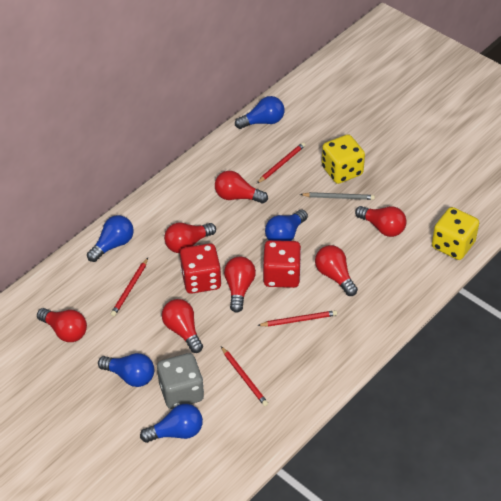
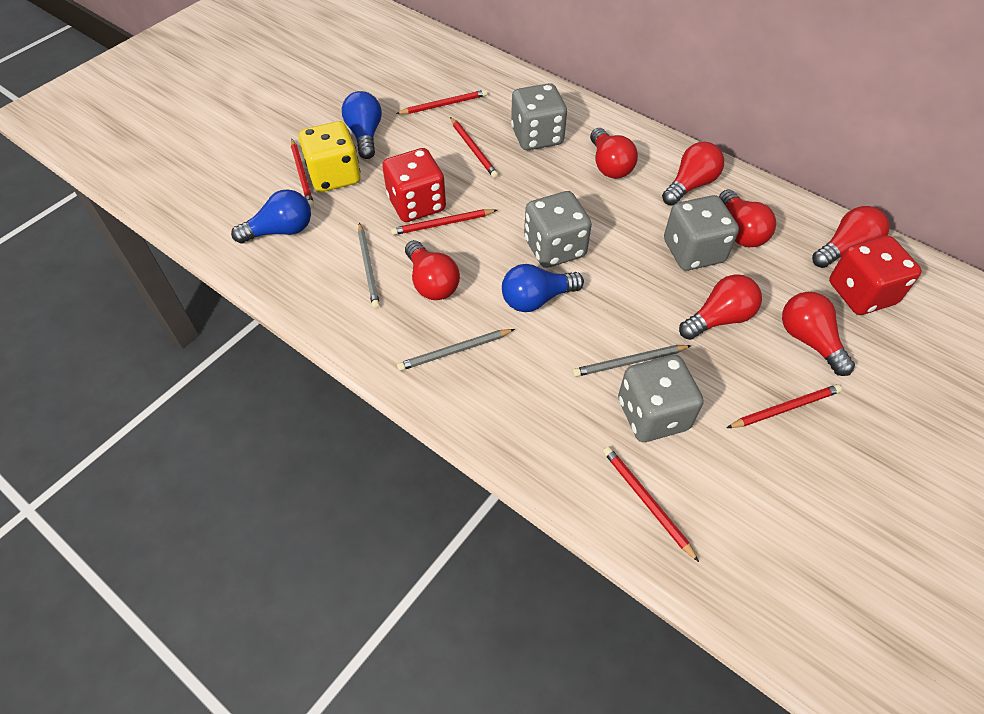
blue light bulb: [87,215,134,262] [98,353,154,387] [140,404,203,443] [235,96,284,129] [265,210,308,241] = 5 -> [231,189,311,243] [342,91,382,159] [502,264,584,312] = 3
grey dice: [157,353,204,409] = 1 -> [511,83,567,150] [524,191,592,268] [618,355,704,442] [664,195,739,271] = 4
grey pencil: [300,192,375,200] = 1 -> [358,222,380,308] [397,329,515,371] [573,345,692,377] = 3
red pencil: [111,258,148,316] [221,346,268,406] [257,143,305,183] [257,310,337,327] = 4 -> [291,139,314,208] [391,209,497,235] [396,90,487,114] [450,117,498,178] [603,446,699,562] [727,384,842,428] = 6
yellow dice: [322,134,365,184] [432,207,479,260] = 2 -> [299,121,361,192] = 1

